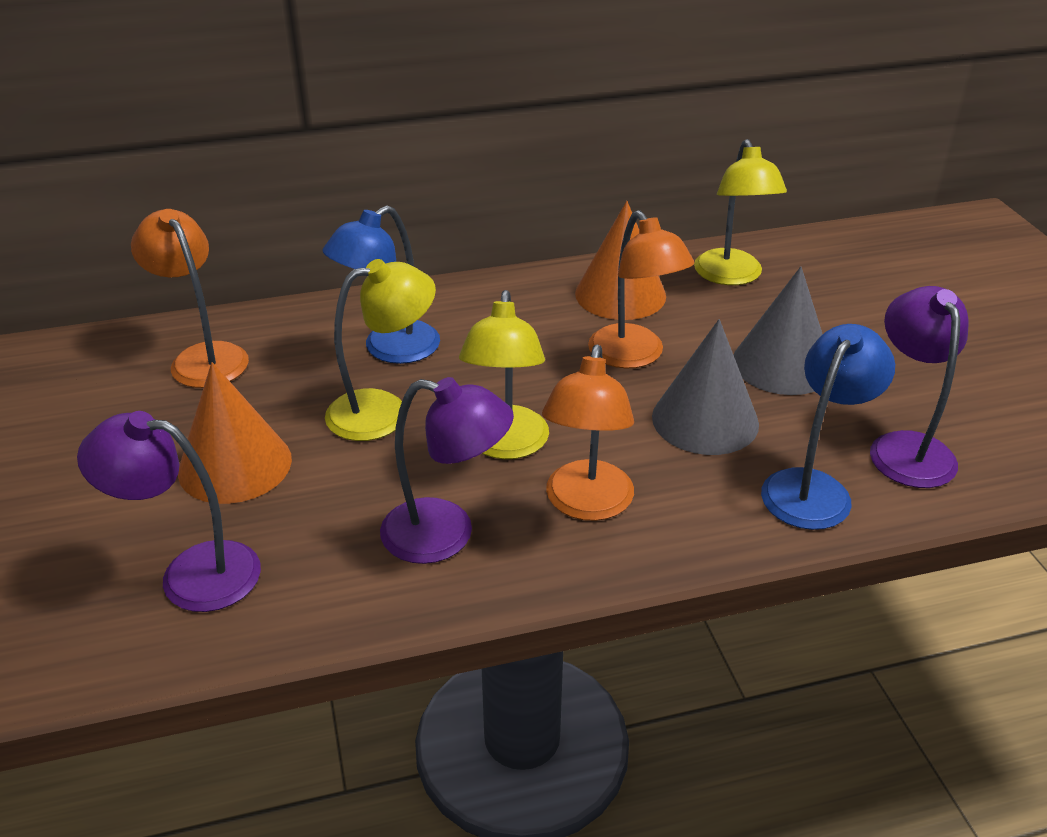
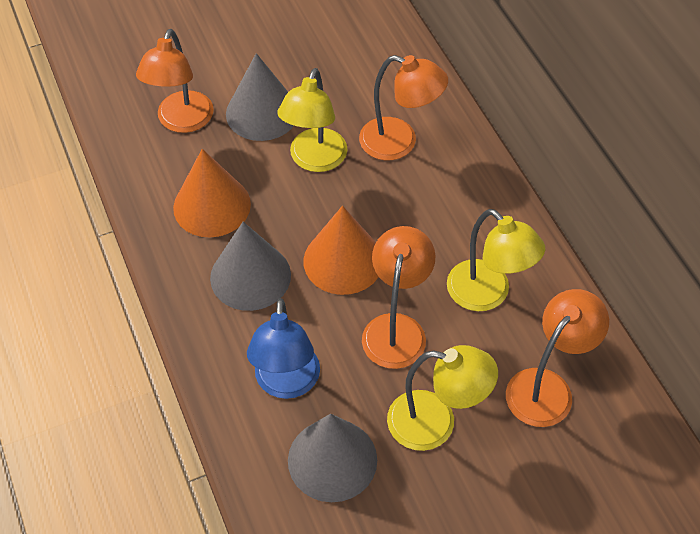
blue lamp: [322,205,440,364] [761,324,895,530] = 2 -> [247,298,320,399] = 1
grey cone: [652,319,759,455] [734,266,823,395] = 2 -> [210,222,291,311] [226,53,294,141] [288,414,377,502] = 3
orange lamp: [131,209,249,388] [542,344,634,521] [588,210,694,368] = 3 -> [136,29,214,133] [359,55,448,161] [362,226,435,369] [506,289,609,427] = 4
purple lamp: [77,411,261,612] [380,377,514,564] [870,286,969,488] = 3 -> none = 0

